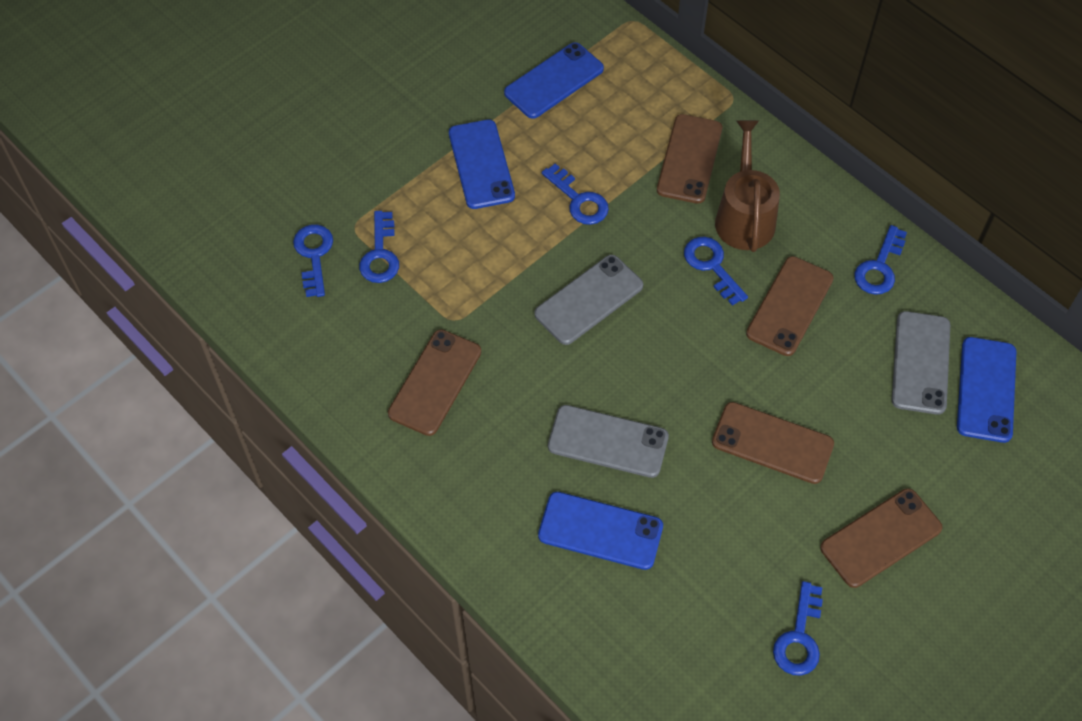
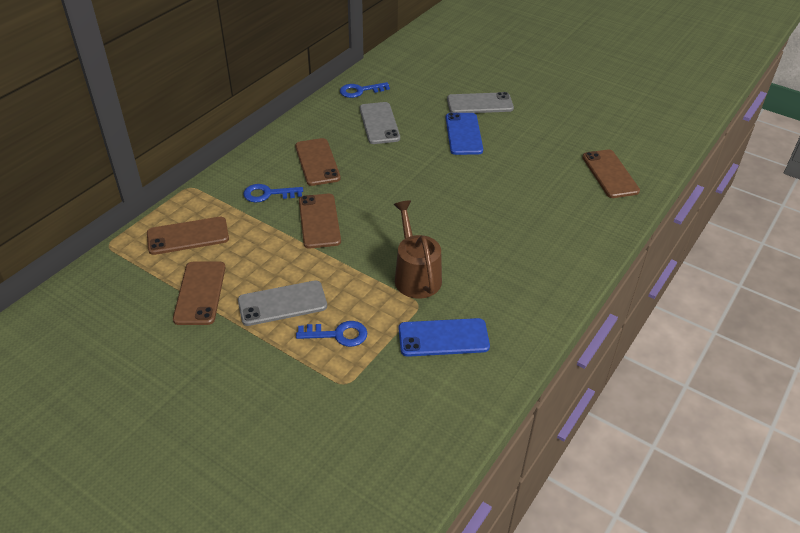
blue key: [293,224,333,297] [359,211,399,283] [541,163,609,225] [684,237,748,306] [773,581,823,676] [854,225,907,295] = 6 -> [243,184,303,203] [296,321,367,347] [340,82,390,98] = 3
blue phone: [449,120,515,209] [504,42,604,119] [538,492,663,570] [957,337,1017,443] = 4 -> [399,318,490,357] [446,113,483,155] = 2

